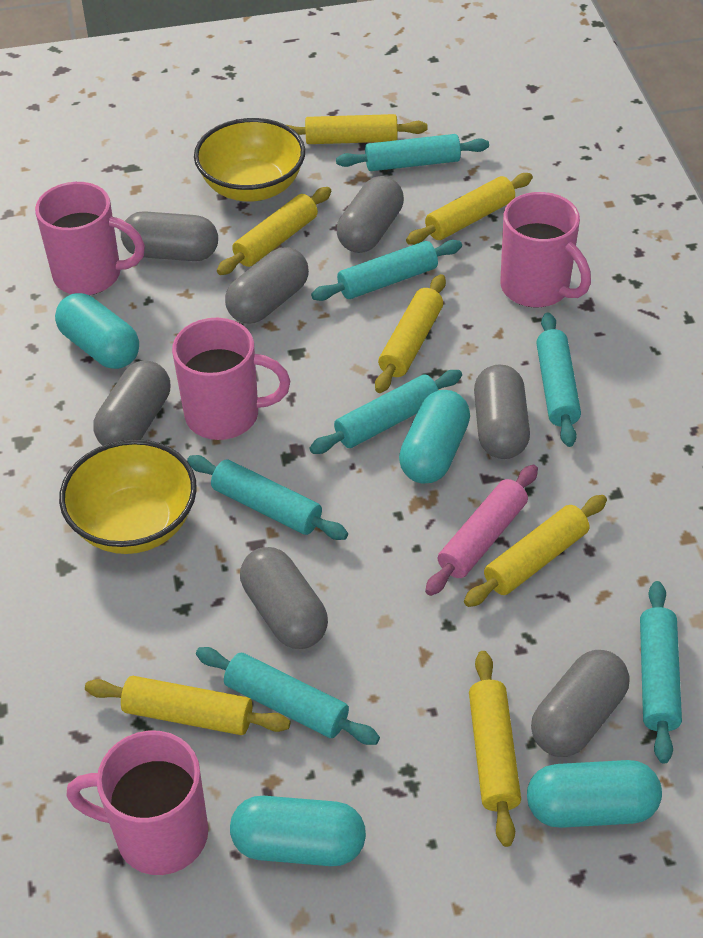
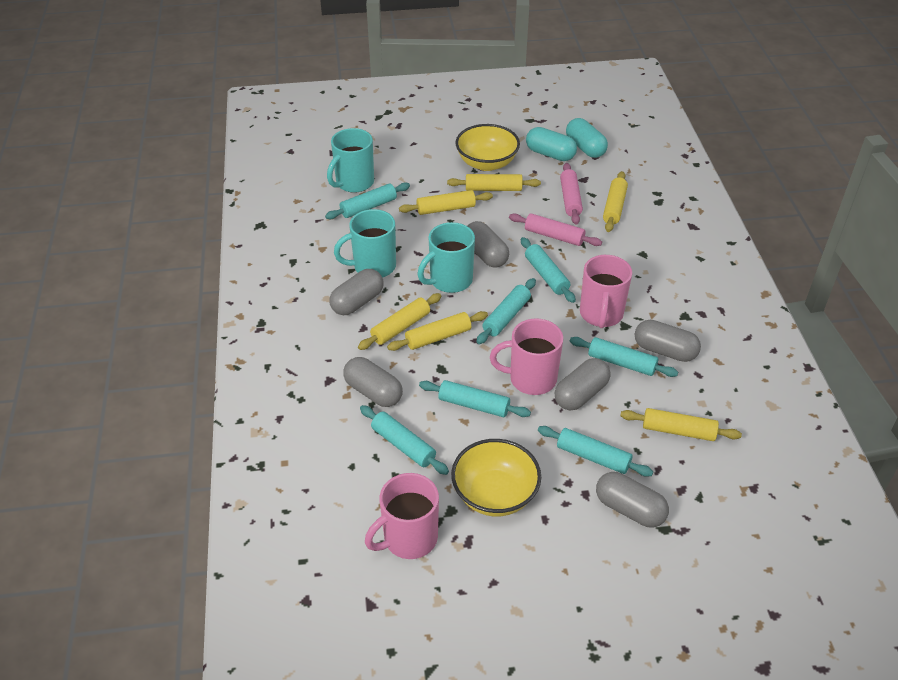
grey capsule: [94,361,170,446] [121,211,218,261] [225,247,309,324] [240,547,328,649] [337,176,404,253] [474,364,530,459] [531,650,629,757] = 7 -> [329,269,383,315] [343,357,403,407] [467,221,509,267] [555,358,611,410] [596,472,669,527] [635,320,701,362] = 6
pink mug: [35,182,145,295] [66,731,209,875] [172,318,290,440] [500,192,591,308] = 4 -> [365,473,439,559] [490,318,563,395] [580,255,632,328] = 3
pink rolling pin: [425,465,538,596] = 1 -> [509,213,602,246] [560,163,583,225] = 2
turquoise capsule: [55,293,139,369] [230,796,366,866] [399,390,470,484] [527,760,662,828] = 4 -> [526,127,577,161] [566,118,608,158] = 2
turquoise mug: none = 0 -> [327,128,374,193] [334,209,396,278] [418,222,475,293] = 3
yellow rolling pin: [85,676,290,735] [217,187,331,275] [287,114,428,144] [375,274,446,393] [406,173,533,245] [464,495,607,607] [469,651,521,847] = 7 -> [358,293,441,350] [387,311,488,351] [399,190,493,215] [447,174,541,191] [603,171,628,232] [620,408,742,441] = 6

